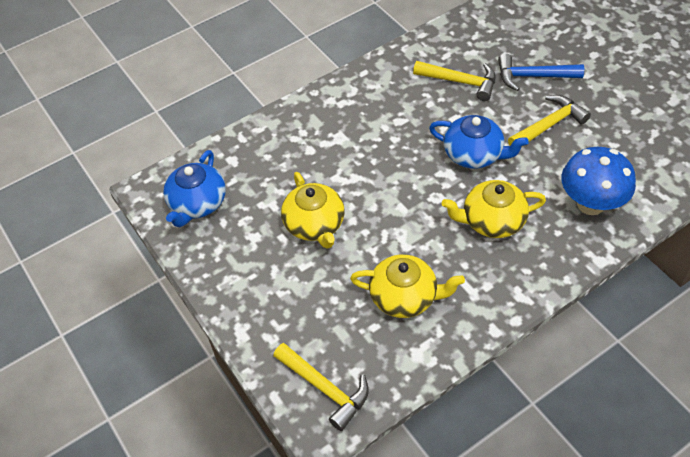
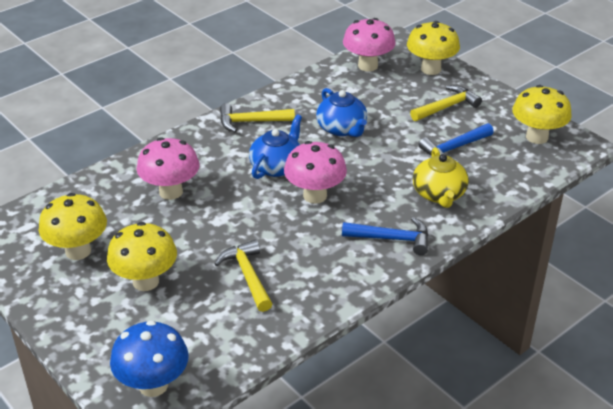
blue hammer: [498,54,584,91] = 1 -> [342,217,428,255] [419,123,494,161] = 2
pink mushroom: none = 0 -> [137,137,199,200] [284,141,347,204] [343,18,396,72] = 3
yellow mushroom: none = 0 -> [39,193,107,260] [107,222,177,291] [407,21,460,75] [512,85,572,144] = 4
yellow teapot: [281,172,345,249] [350,255,465,318] [442,180,546,238] = 3 -> [413,147,469,208] = 1

